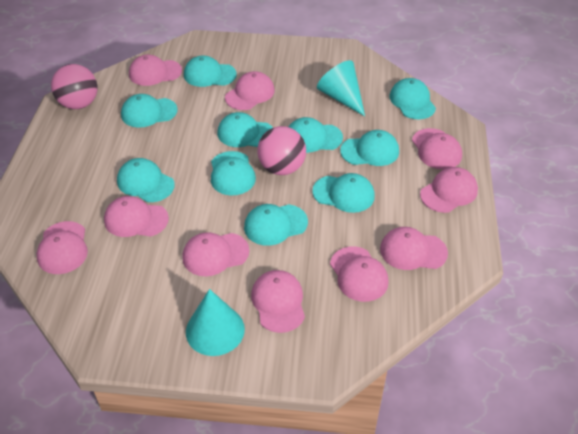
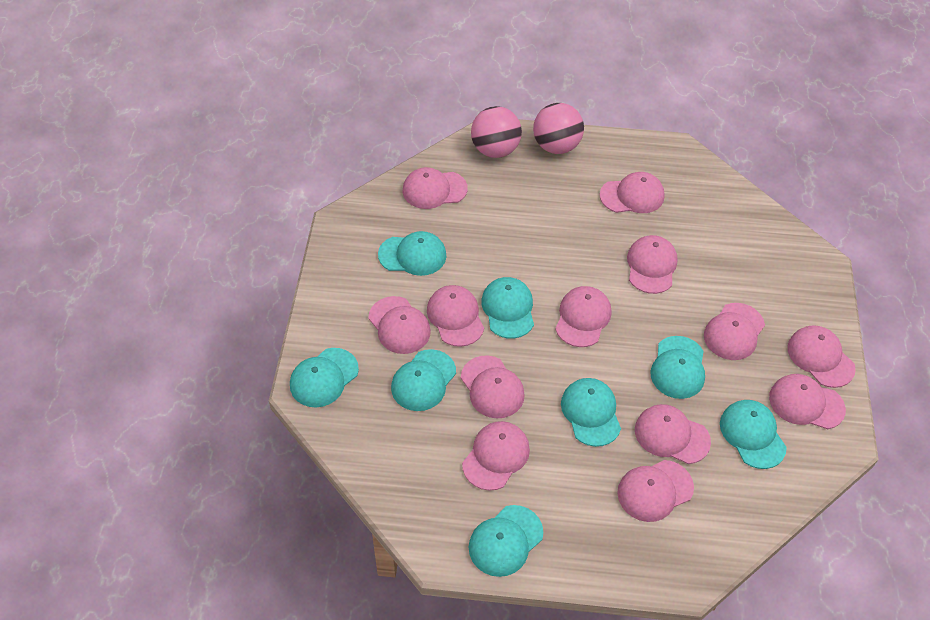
pink cap: [37,221,88,274] [104,196,169,237] [129,55,182,86] [182,232,249,276] [225,71,275,110] [251,270,305,333] [330,247,389,302] [380,227,448,270] [412,128,462,169] [420,167,478,213] = 10 -> [369,296,431,354] [403,167,468,209] [427,285,484,347] [461,355,525,418] [462,421,530,491] [555,286,611,347] [600,172,665,213] [617,460,694,522] [627,235,678,294] [635,404,711,464] [704,303,765,360] [769,374,846,429] [787,325,856,388] = 13
turquoise cap: [117,158,175,202] [121,94,178,128] [184,55,237,87] [211,151,256,195] [217,112,273,147] [244,204,308,246] [289,117,343,153] [312,173,375,213] [340,130,399,166] [390,78,436,119] = 10 -> [290,348,359,407] [378,231,447,276] [391,349,456,411] [469,505,543,577] [481,277,534,339] [561,378,621,447] [651,336,705,399] [720,400,787,469] = 8
turquoise cone: [186,289,245,356] [317,60,365,116] = 2 -> none = 0

